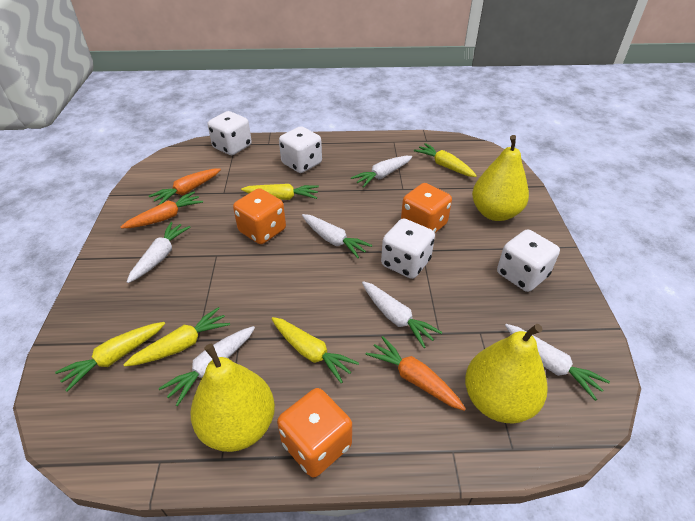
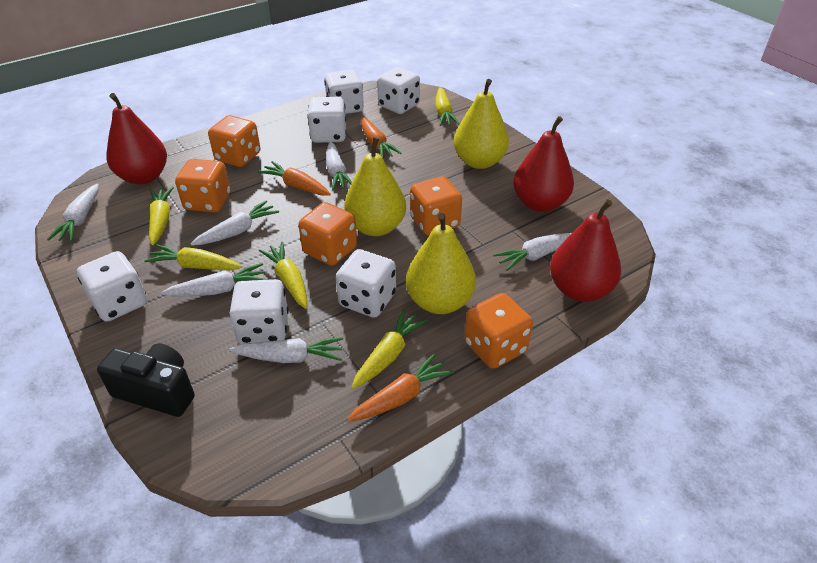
black camera: none = 0 -> [97,343,195,417] = 1
orange dice: [233,188,286,244] [277,388,352,478] [401,183,452,233] = 3 -> [175,159,230,213] [208,115,260,167] [299,202,357,266] [410,176,462,235] [464,293,533,369] = 5
red pear: none = 0 -> [107,93,167,184] [513,116,574,212] [550,199,621,302] = 3
white dice: [208,111,252,155] [279,126,322,173] [381,218,435,279] [497,229,560,292] = 4 -> [77,251,147,322] [229,279,289,344] [307,97,346,143] [324,70,364,114] [336,249,396,318] [377,67,420,114] = 6

